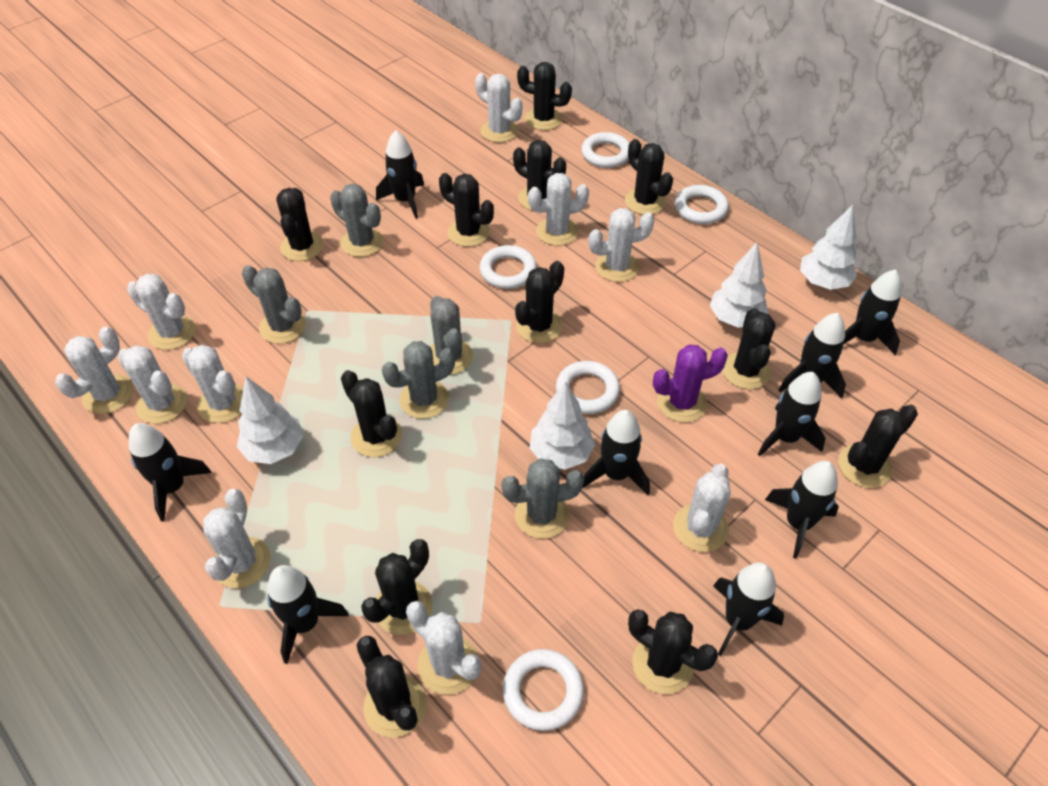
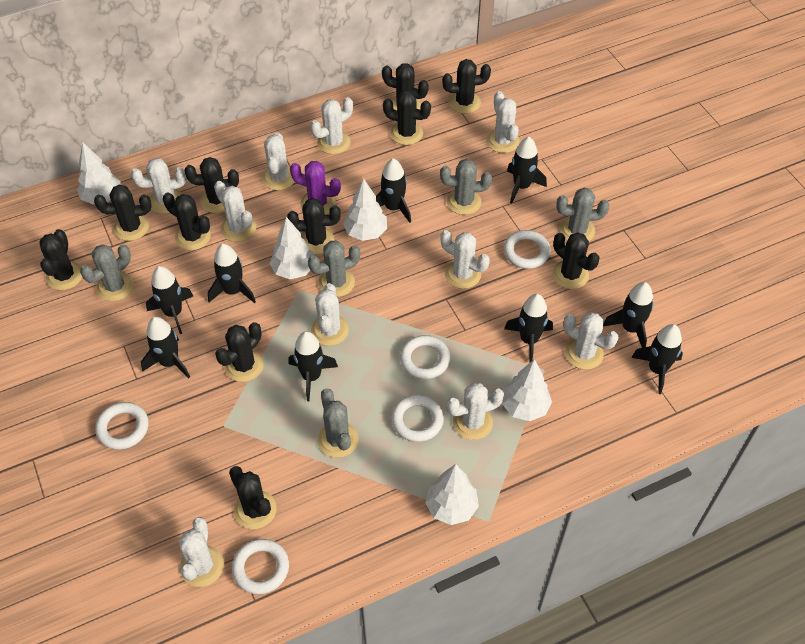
black cactus: [276,188,324,261] [341,370,402,457] [357,636,427,738] [361,539,432,635] [439,173,494,247] [513,140,566,211] [515,261,564,343] [517,62,572,130] [625,139,673,215] [628,609,718,694] [722,308,776,389] [838,405,918,488] = 12 -> [39,229,82,290] [94,185,151,241] [163,193,211,250] [184,157,239,213] [215,322,264,382] [229,466,277,529] [287,198,341,255] [382,63,429,110] [383,90,431,145] [442,59,491,114] [552,232,600,289] = 11
white tree: [237,377,303,464] [530,381,595,470] [710,242,769,328] [800,205,857,290] = 4 -> [77,143,121,205] [269,217,314,279] [343,178,387,241] [425,464,479,525] [502,359,552,421] = 5

